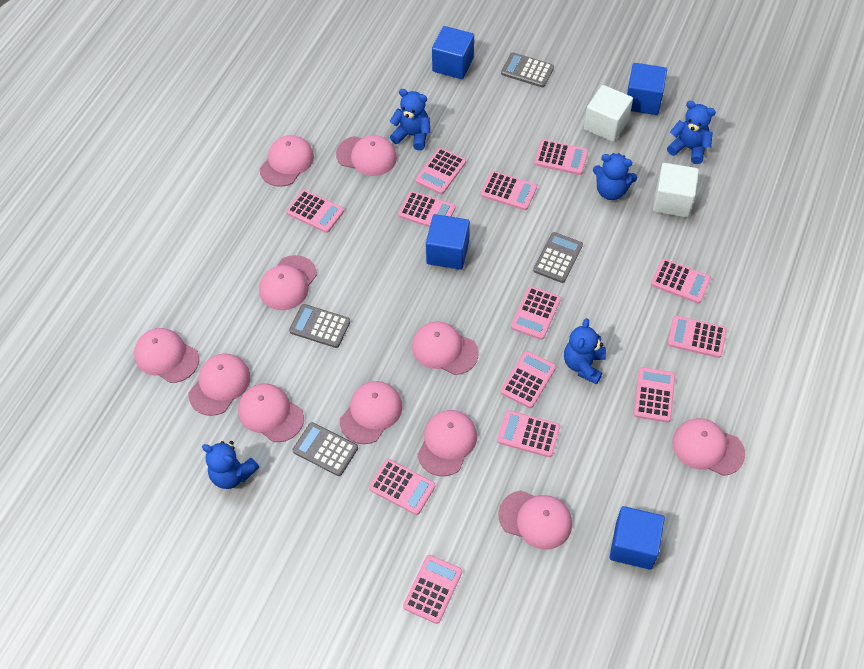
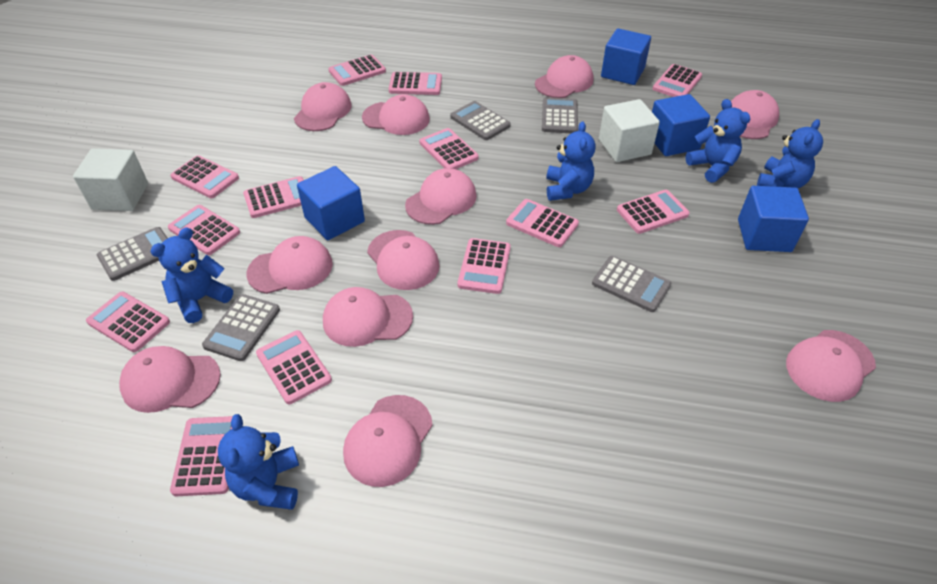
grey calculator: [289,304,350,348] [293,422,358,476] [501,52,554,87] [533,232,583,283] = 4 -> [97,227,167,281] [202,294,280,361] [450,101,511,140] [542,97,578,133] [592,256,671,312] = 5

